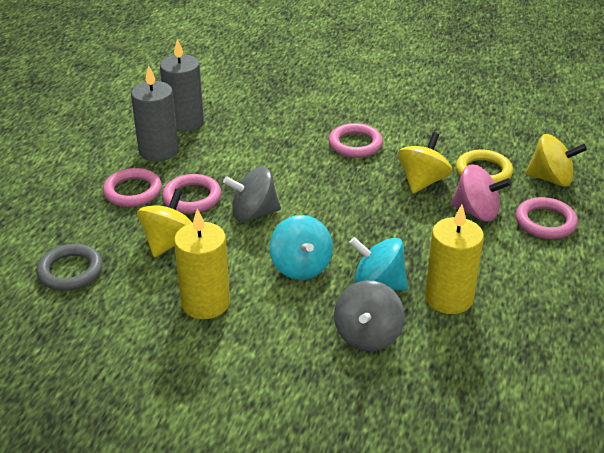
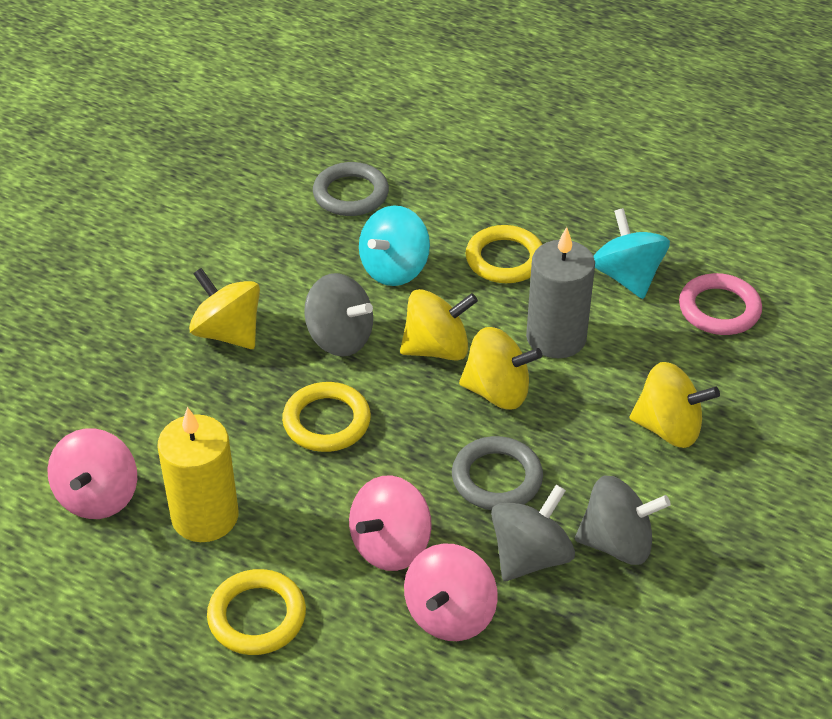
grey candle: [131,65,178,162] [160,39,204,132] = 2 -> [526,227,595,358] = 1
grey ring: [36,244,103,291] = 1 -> [313,162,389,216] [452,436,543,510] = 2
grey spinning top: [223,167,281,222] [334,280,405,351] = 2 -> [304,273,373,357] [491,485,575,581] [575,475,671,565] = 3
pink ring: [103,168,162,207] [162,174,221,214] [328,123,383,158] [515,197,578,239] = 4 -> [679,273,762,335] = 1
pink spinning top: [450,164,511,221] = 1 -> [47,428,137,519] [349,475,432,571] [404,543,498,641] = 3
yellow candle: [174,209,230,319] [425,204,484,314] = 2 -> [158,407,239,542] = 1
yellow ring: [456,149,513,183] = 1 -> [207,569,306,655] [282,382,371,452] [465,225,543,283] = 3
yellow spinning top: [137,189,192,258] [398,132,452,194] [525,134,587,187] = 3 -> [189,268,260,349] [400,289,478,360] [459,327,542,410] [630,362,720,448] = 4

